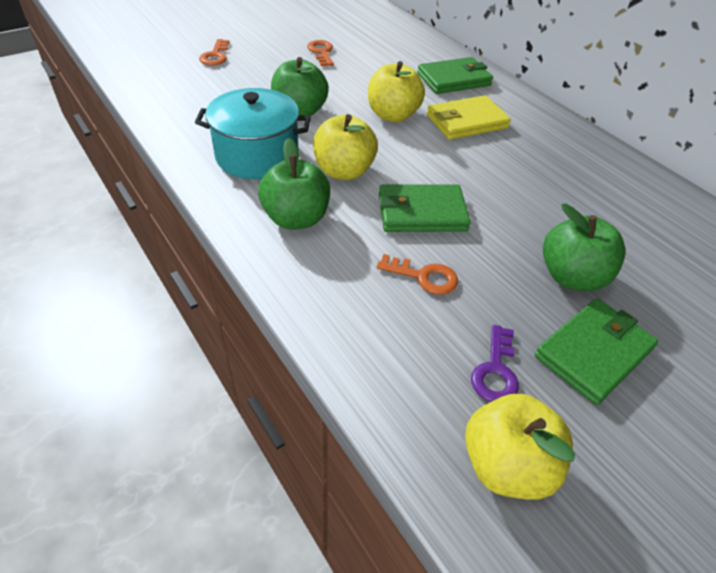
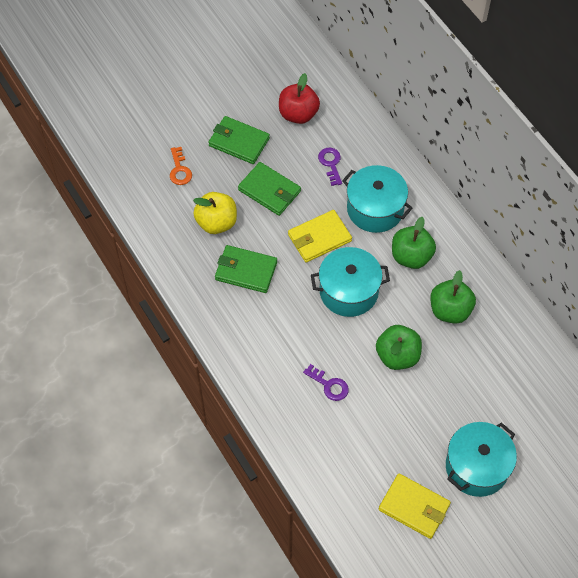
orange key: [199,39,230,66] [307,40,334,66] [377,254,458,295] = 3 -> [170,147,192,185] = 1
purple key: [471,325,519,402] = 1 -> [303,364,349,401] [318,148,342,186] = 2
red apple: none = 0 -> [279,73,320,124] = 1
turquoise pot: [195,88,311,179] = 1 -> [311,247,390,317] [342,165,412,233] [446,422,517,497] = 3
yellow apple: [313,114,378,180] [368,61,425,122] [465,394,575,499] = 3 -> [193,192,237,234] = 1
yellow wallet: [427,95,511,140] = 1 -> [288,210,352,262] [379,473,451,539] = 2

